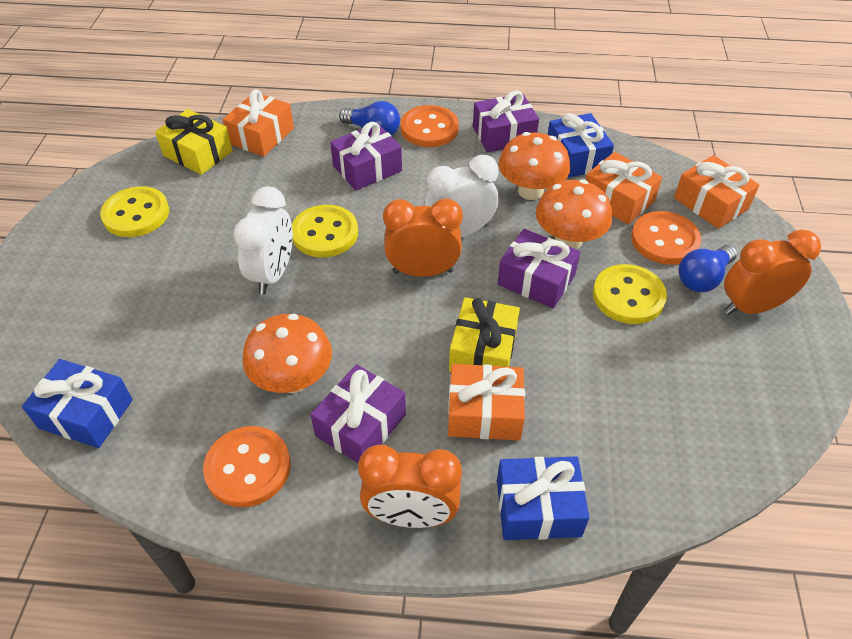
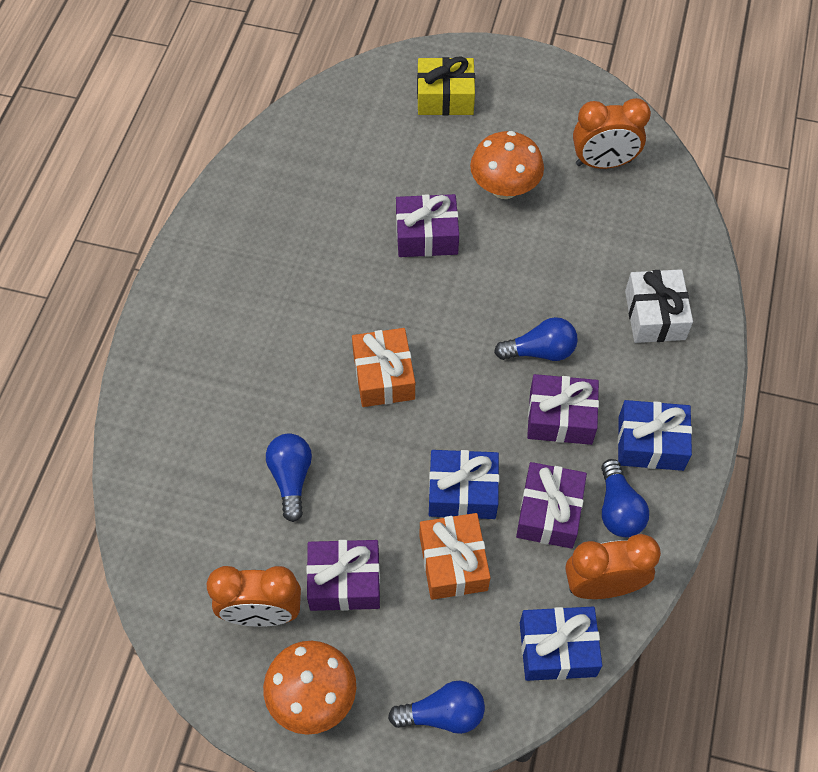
blue light bulb: [339,101,400,136] [679,245,737,292] = 2 -> [266,434,312,522] [388,681,485,734] [494,317,578,361] [601,459,649,537] = 4
orange button: [203,426,290,507] [401,105,459,147] [631,211,701,265] = 3 -> none = 0
orange gift: [223,89,294,157] [448,364,525,440] [586,152,662,225] [674,155,759,229] = 4 -> [352,328,415,407] [419,513,490,600] = 2
orange mushroom: [242,314,332,393] [499,132,570,200] [536,180,612,249] = 3 -> [263,641,356,735] [470,131,544,199] = 2
white clock: [234,186,293,295] [424,155,499,237] = 2 -> none = 0
white gift: none = 0 -> [625,269,693,343] = 1
yellow button: [100,186,169,237] [292,205,358,257] [593,264,667,324] = 3 -> none = 0
yellow gift: [155,109,233,175] [449,297,520,372] = 2 -> [417,56,475,115] = 1

